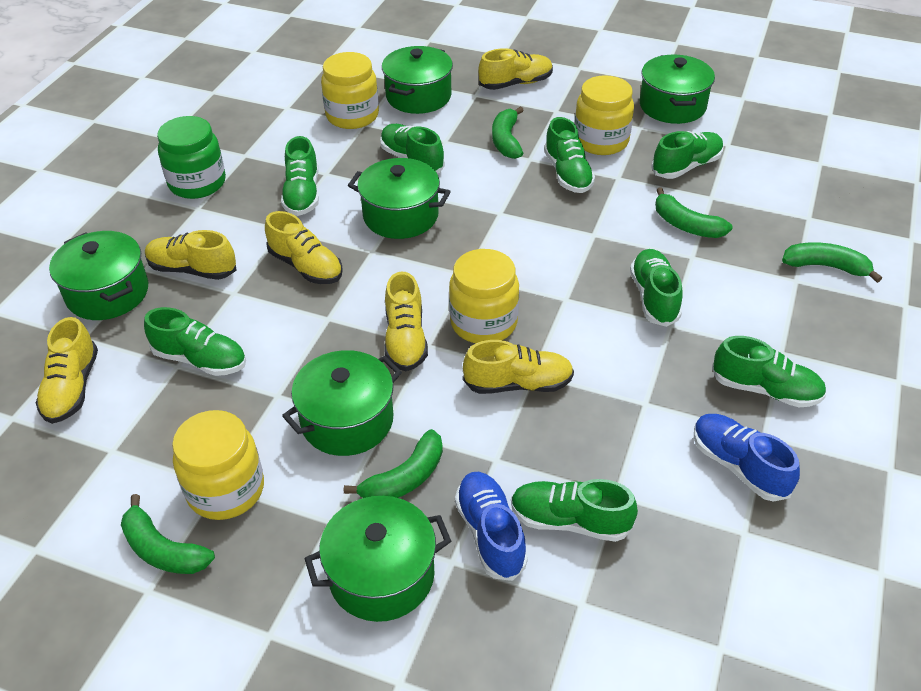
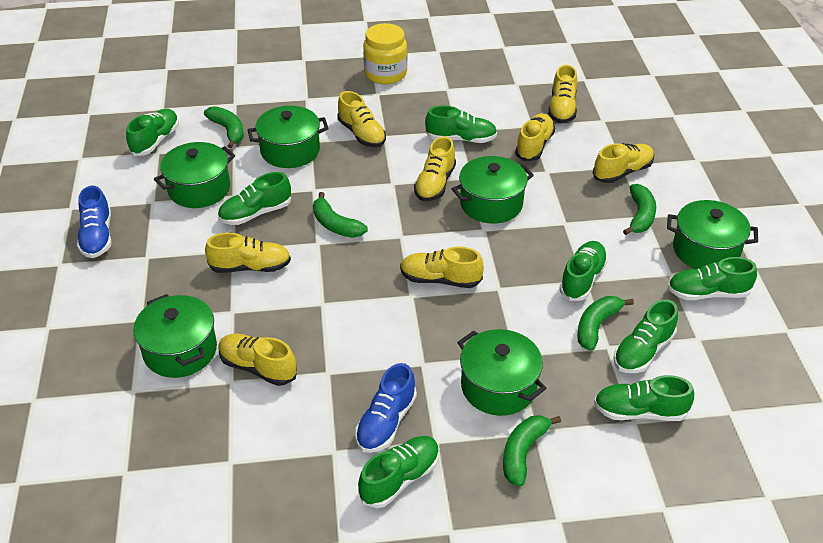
green jar: [157,116,226,199] = 1 -> none = 0
yellow jar: [172,410,264,520] [321,52,379,129] [449,249,519,343] [575,75,634,155] = 4 -> [363,23,408,84] = 1
yellow shoe: [36,317,98,424] [145,230,237,280] [265,211,343,284] [384,271,428,371] [463,340,574,394] [478,48,553,90] = 6 -> [205,233,291,273] [218,334,297,386] [337,91,386,147] [400,247,484,288] [414,136,456,201] [515,113,555,161] [548,65,578,123] [593,143,654,183] = 8

